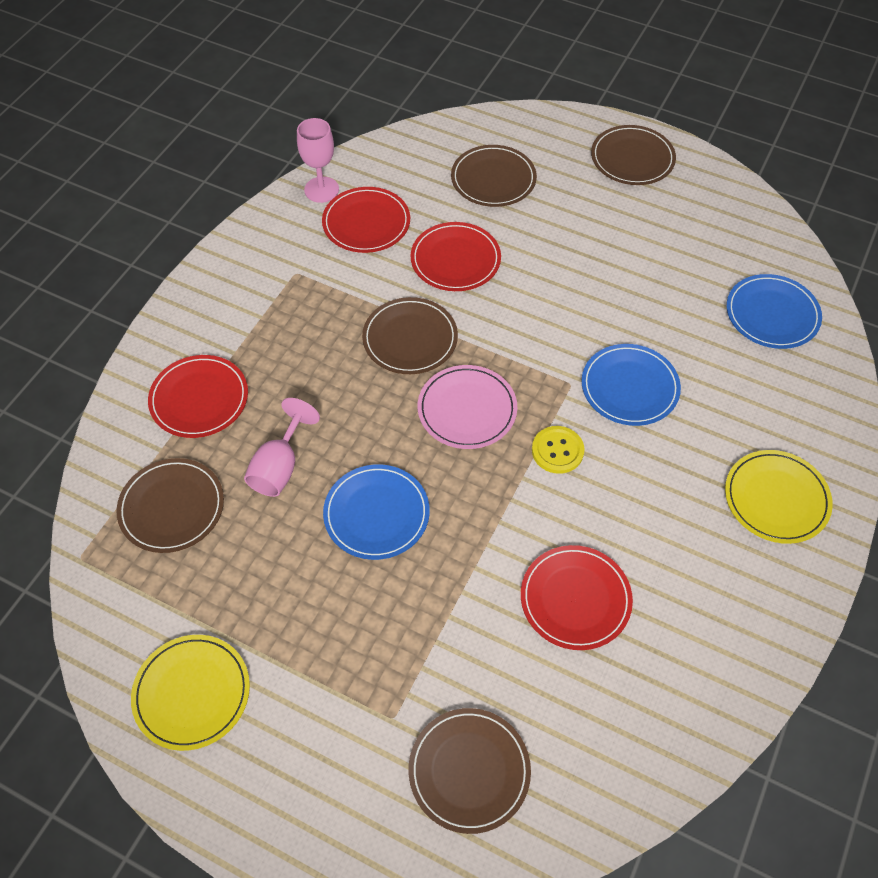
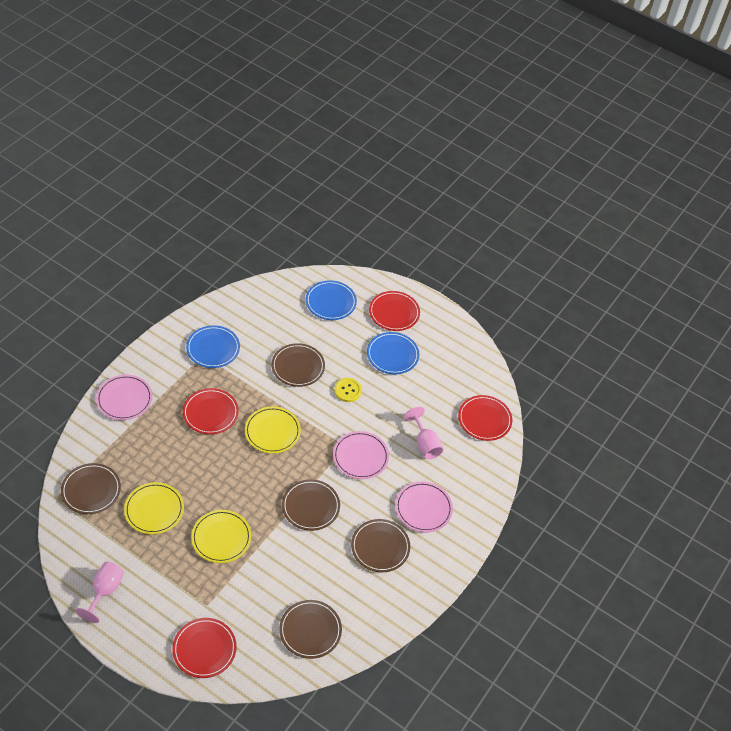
pink plate: [418,365,517,449] = 1 -> [96,375,152,420] [333,431,389,479] [395,482,453,532] = 3
yellow plate: [131,635,250,751] [725,450,833,544] = 2 -> [124,482,184,534] [191,510,251,563] [245,406,301,454] = 3

